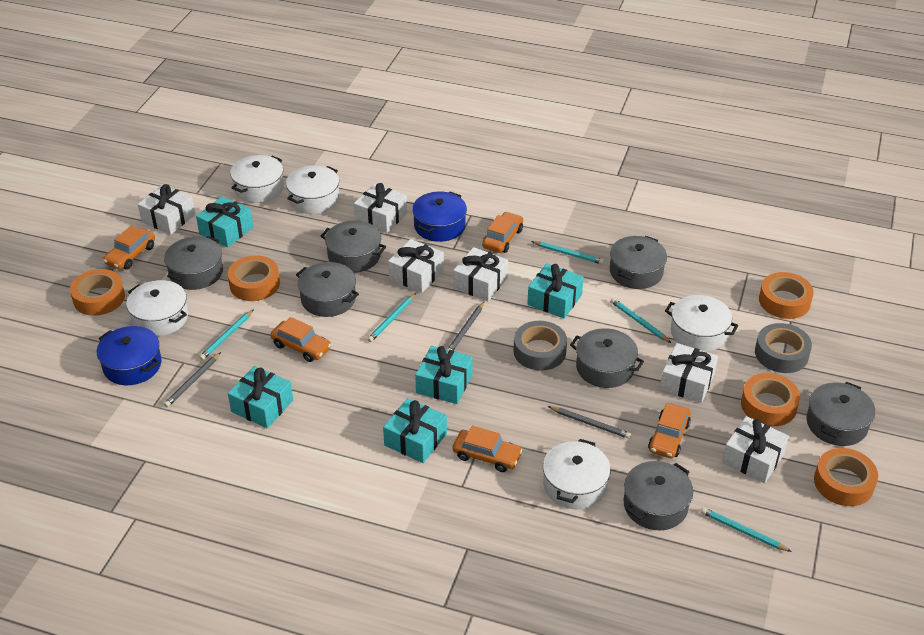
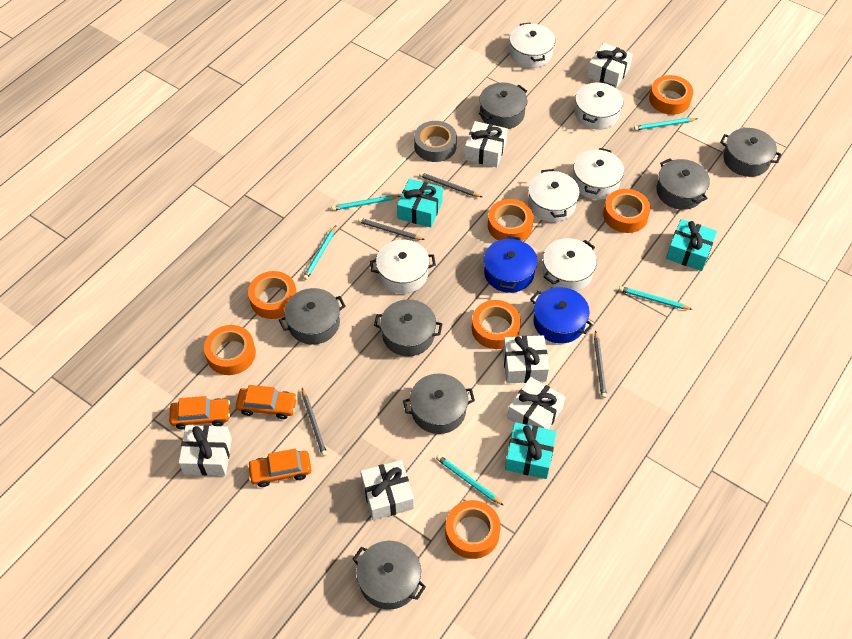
grey pencil: [164,352,221,407] [447,302,484,351] [548,406,631,439] = 3 -> [302,388,327,456] [358,218,425,240] [419,172,482,197] [594,330,607,398] = 4
grey tape: [513,321,567,371] [755,323,812,373] = 2 -> [414,121,457,162] = 1
orange car: [103,226,155,270] [270,317,331,362] [453,425,523,472] [482,212,523,253] [648,403,691,458] = 5 -> [169,396,230,429] [236,385,297,419] [247,449,311,487] = 3
orange tape: [70,269,125,316] [228,255,280,301] [741,373,800,426] [759,272,814,319] [814,448,878,506] = 5 -> [204,325,256,375] [248,271,297,319] [445,500,501,559] [472,300,521,349] [488,199,534,241] [603,189,651,233] [649,75,693,115] = 7
turquoise gift: [196,196,253,248] [228,366,293,428] [383,398,447,463] [415,346,473,404] [527,263,584,318] = 5 -> [397,179,443,228] [505,422,556,479] [666,219,717,271] = 3
white pot: [126,280,188,336] [230,155,284,203] [286,165,339,214] [543,439,611,509] [665,295,738,352] = 5 -> [370,240,436,294] [509,23,555,68] [528,169,580,222] [542,238,597,291] [573,148,624,200] [574,82,623,130] = 6

